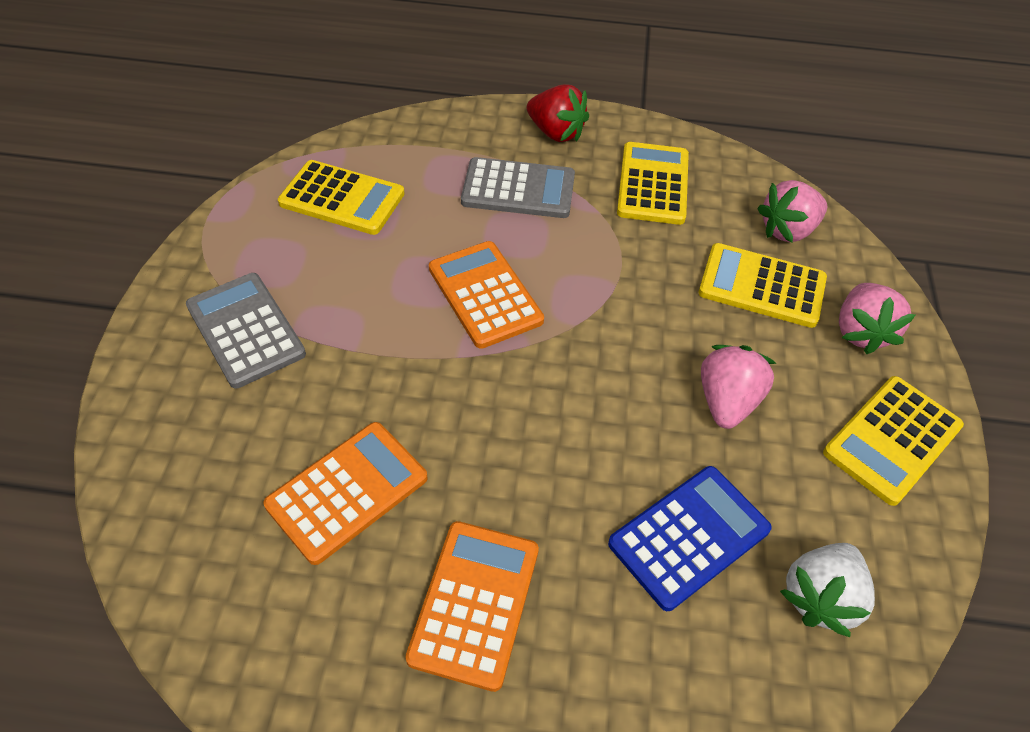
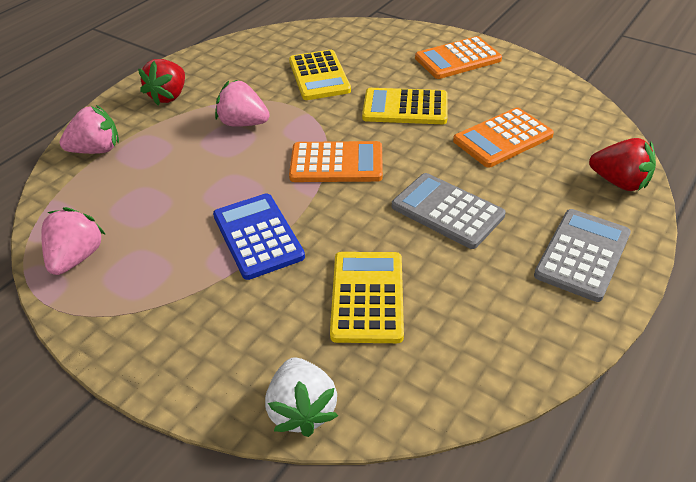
red strawberry: [527,85,589,142] = 1 -> [138,59,185,105] [589,138,656,191] = 2
yellow calculator: [278,160,405,235] [617,142,689,225] [698,243,827,328] [823,376,964,506] = 4 -> [289,50,351,100] [330,252,404,343] [362,88,448,124] = 3

